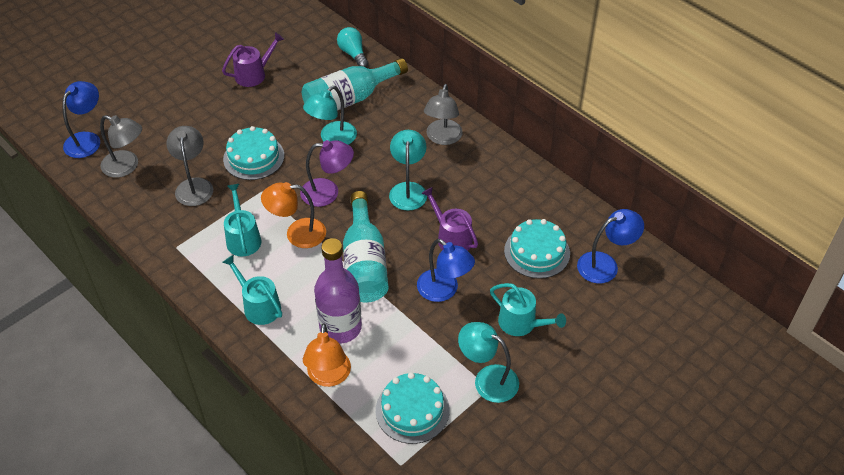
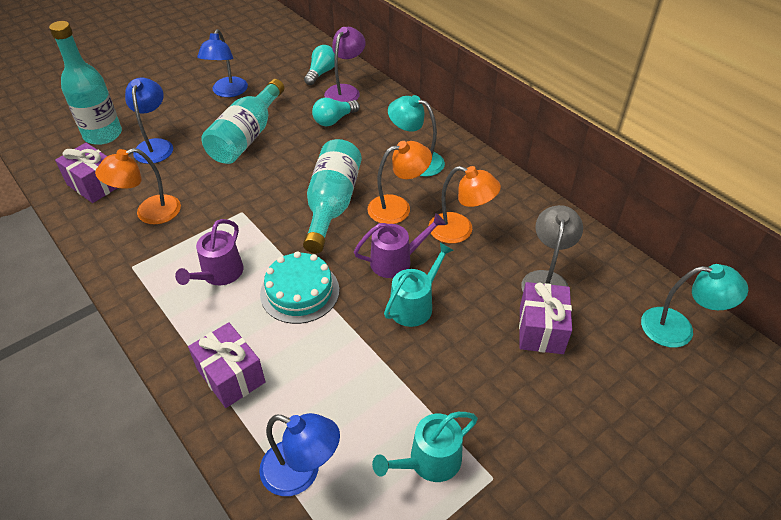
grey lamp: [100,115,142,178] [167,126,213,206] [424,84,463,145] = 3 -> [521,205,583,291] = 1
orange lamp: [261,182,326,248] [303,323,351,387] = 2 -> [95,148,181,224] [368,141,432,224] [428,166,501,244] = 3
purple bottle: [314,238,362,344] = 1 -> none = 0
purple gift: none = 0 -> [55,143,117,203] [188,322,265,408] [519,282,572,354] = 3
turquoise bottle: [302,58,408,111] [343,191,389,303] = 2 -> [49,21,122,145] [201,79,284,164] [303,139,362,253] = 3
turquoise cake: [223,126,284,180] [376,372,450,444] [504,219,570,279] = 3 -> [260,251,339,324] = 1
turquoise lamp: [303,86,357,145] [389,130,427,211] [458,322,519,403] = 3 -> [388,95,445,177] [641,264,748,348] = 2
turquoise light bulb: [337,27,369,67] = 1 -> [304,45,335,85] [312,97,360,126] = 2
turquoise watering can: [222,255,282,325] [224,184,261,257] [490,283,566,336] = 3 -> [372,412,478,482] [384,243,454,327] = 2

